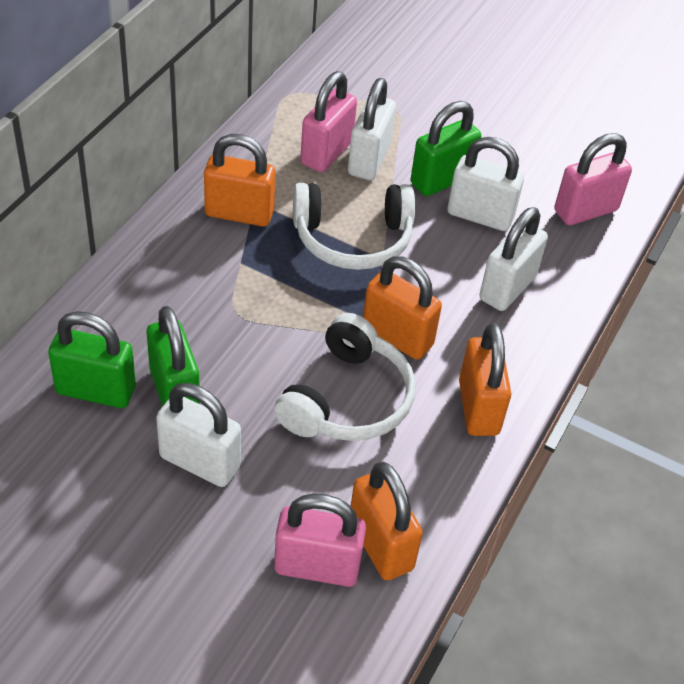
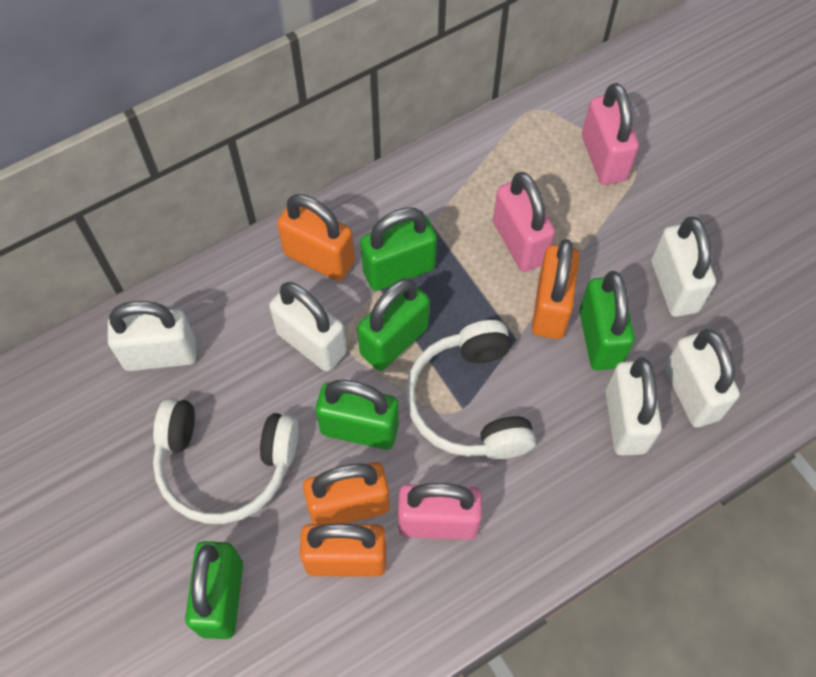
green padlock: [48,311,136,408] [147,306,200,407] [411,101,481,196] = 3 -> [185,541,243,639] [316,380,399,450] [357,279,430,371] [360,208,437,291] [579,271,635,370] = 5
white padlock: [156,383,241,487] [348,78,396,180] [447,137,524,231] [479,207,548,311] = 4 -> [108,301,196,371] [269,282,347,371] [605,357,662,456] [651,217,716,317] [664,329,740,428] = 5

